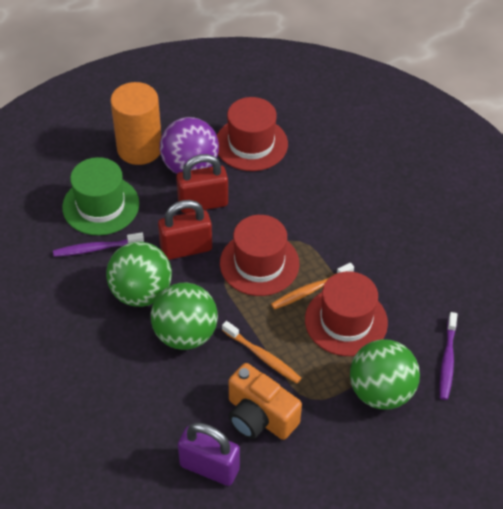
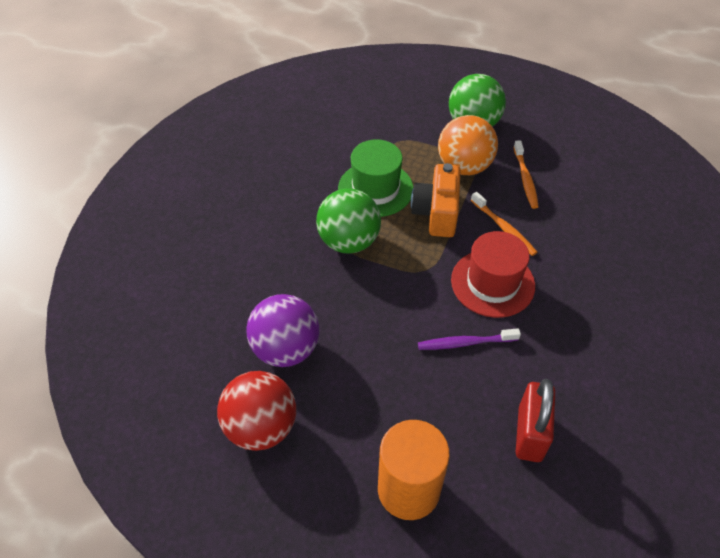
green ball: [106,242,172,307] [151,283,218,350] [350,339,420,410] = 3 -> [316,188,381,254] [449,74,506,127] = 2
orange ball: none = 0 -> [438,115,498,175] = 1
purple padlock: [178,423,240,486] = 1 -> none = 0
purple toothbrush: [53,233,144,257] [440,312,457,400] = 2 -> [418,328,521,350] = 1
red ball: none = 0 -> [217,371,296,451] = 1
red hat: [217,97,288,171] [220,215,299,296] [305,271,388,356] = 3 -> [451,231,535,318] = 1
red padlock: [158,200,212,260] [176,154,228,213] = 2 -> [516,379,555,462] = 1

